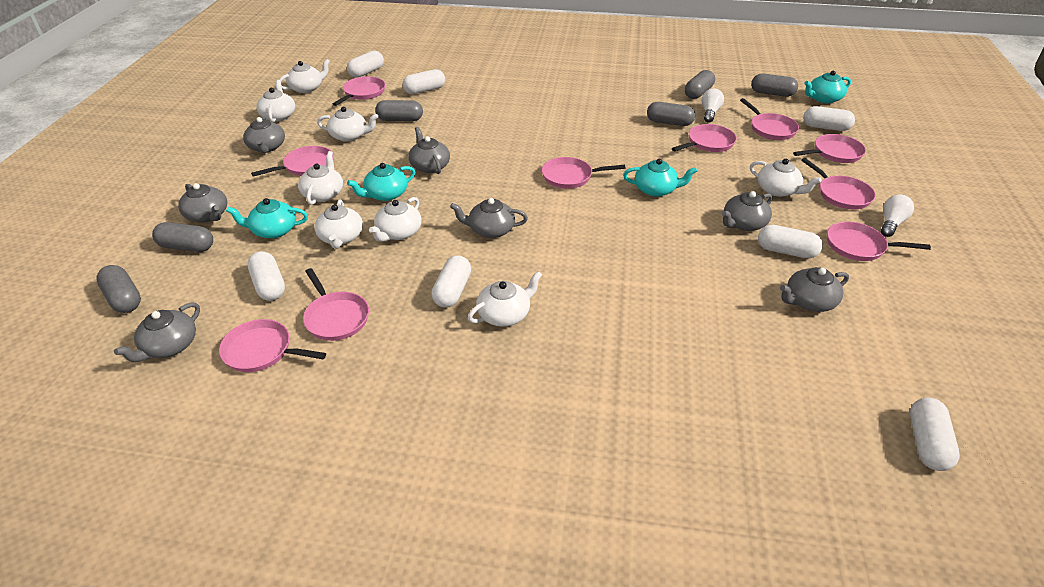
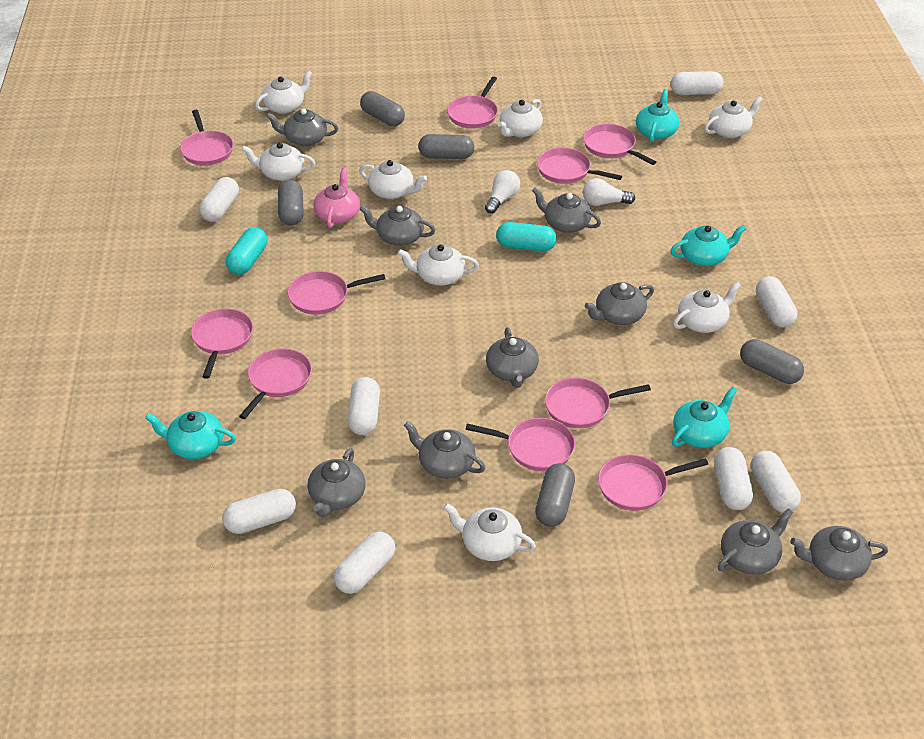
grey capsule: [96,265,141,313] [152,222,213,252] [375,100,423,121] [647,102,695,126] [685,70,715,99] [751,73,798,97] = 6 -> [278,180,304,226] [360,91,405,126] [418,134,474,159] [535,463,575,527] [740,339,804,384] = 5
grey teapot: [114,302,200,362] [178,183,227,222] [243,116,285,153] [409,127,450,174] [450,198,528,238] [722,191,772,231] [780,267,849,312] = 7 -> [266,108,338,146] [307,448,366,517] [360,206,435,246] [404,421,485,479] [486,327,539,388] [532,187,601,233] [585,282,654,325] [718,508,793,575] [790,526,888,581] = 9
pink teapot: none = 0 -> [313,168,360,228] = 1
turquoise capsule: none = 0 -> [226,227,268,275] [496,222,557,251] = 2
white capsule: [247,251,285,301] [347,51,384,78] [402,69,445,94] [432,255,471,308] [758,225,823,258] [803,106,855,131] [910,397,960,471] = 7 -> [199,177,239,222] [222,489,296,534] [334,532,395,594] [348,377,380,435] [671,71,723,95] [714,447,753,510] [751,451,801,513] [756,276,797,327] = 8

